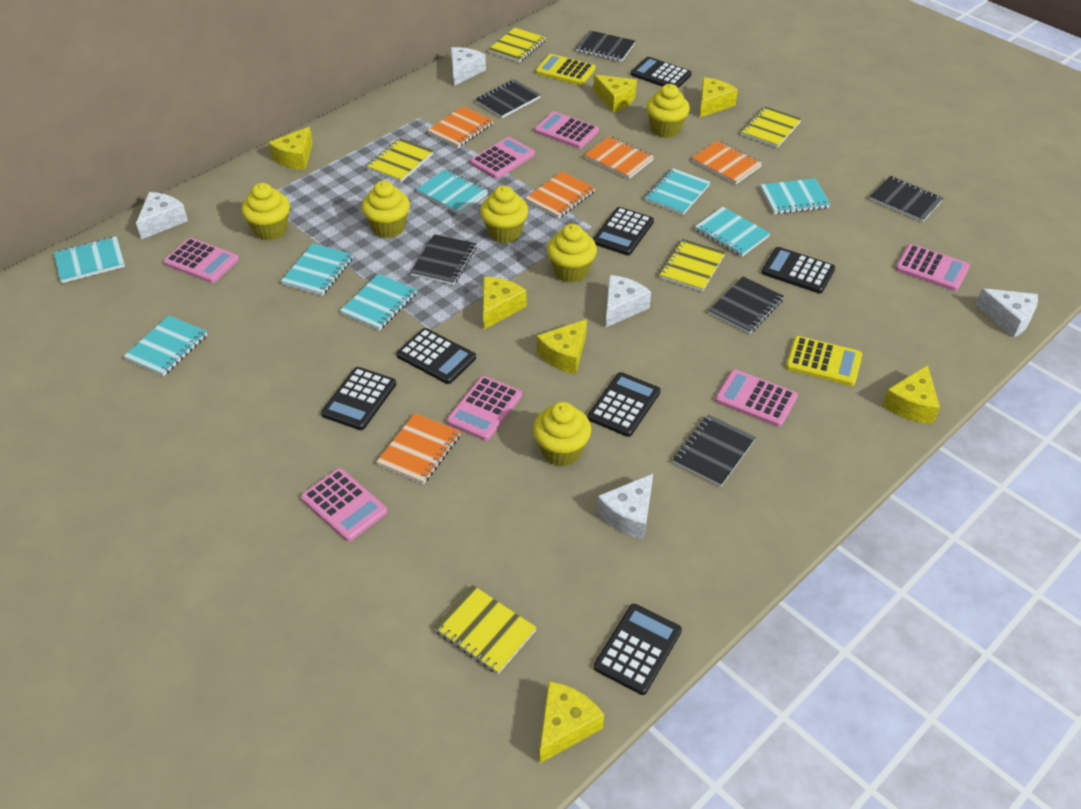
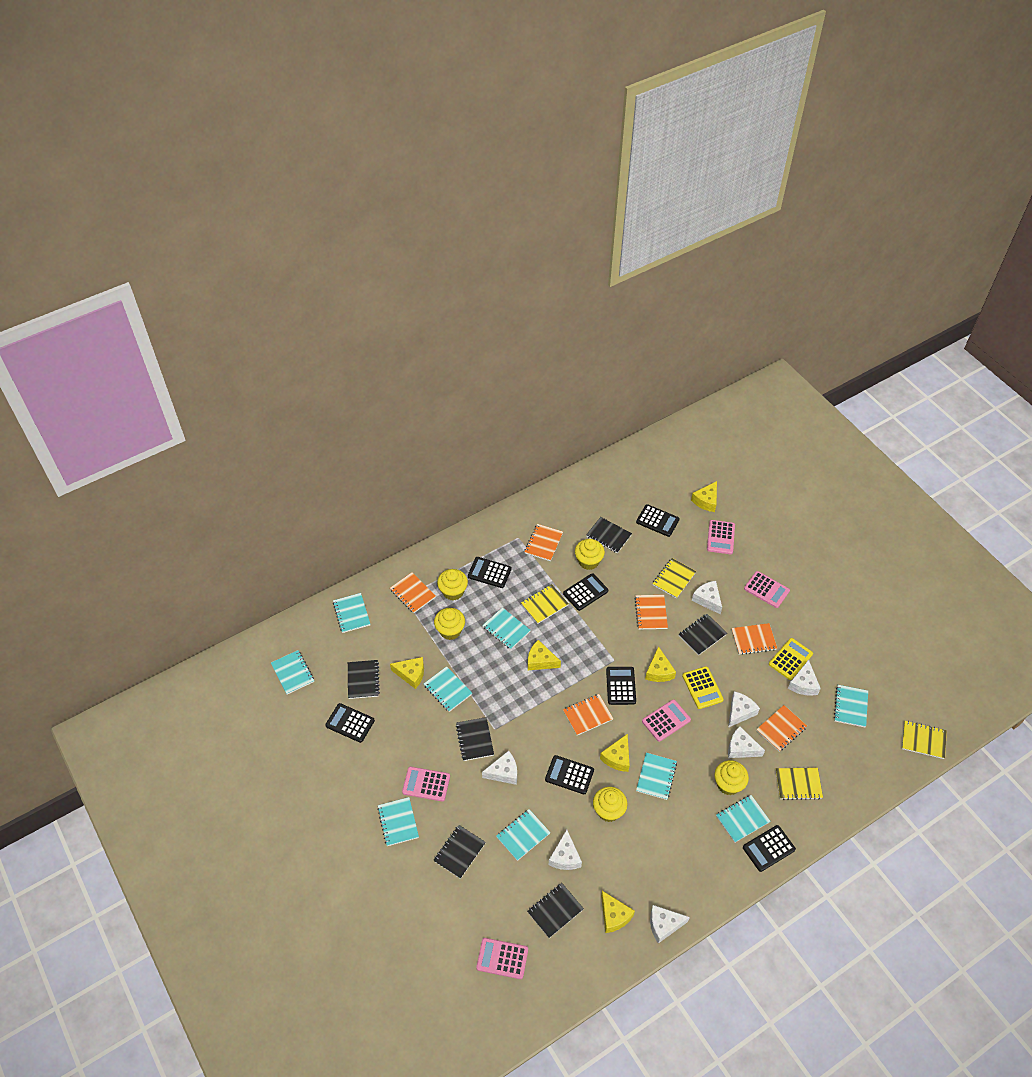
orange notebook: [376,413,461,484] [427,106,493,148] [525,171,595,219] [584,136,654,179] [692,140,762,184] = 5 -> [390,572,436,613] [525,524,563,561] [563,694,613,735] [635,595,668,629] [731,623,777,655] [756,705,807,751] = 6
pink calculator: [164,238,239,283] [301,468,388,541] [447,376,522,441] [470,137,535,179] [534,111,599,149] [715,369,798,427] [895,244,970,291] = 7 -> [402,767,450,802] [476,938,528,979] [642,699,691,742] [707,520,735,554] [744,571,790,608] = 5
turquoise notebook: [54,236,125,283] [124,315,207,376] [281,243,353,296] [340,274,417,331] [416,169,488,215] [645,168,710,215] [695,207,770,257] [760,178,831,214] = 8 -> [271,650,314,695] [333,593,370,633] [377,797,419,846] [424,666,472,712] [482,607,531,650] [496,809,551,861] [636,753,677,800] [716,795,770,843] [834,685,868,727] = 9
white cheese: [136,192,188,239] [451,47,486,86] [597,474,653,539] [606,275,651,327] [976,288,1038,338] = 5 -> [482,751,517,785] [549,830,582,870] [650,905,690,943] [692,581,722,614] [728,691,760,728] [728,726,765,758] [788,660,821,696] = 7
yellow cheese: [268,127,313,170] [483,277,527,329] [537,319,587,374] [540,681,604,763] [593,75,637,113] [700,77,738,117] [882,365,940,424] = 7 -> [390,657,424,689] [528,640,561,670] [600,734,630,772] [601,891,635,933] [645,646,676,682] [691,481,717,512] = 6
yellow cupcake: [241,183,290,241] [362,181,410,238] [480,186,528,243] [533,402,591,466] [547,224,597,283] [646,84,690,138] = 6 -> [434,608,465,640] [437,569,468,601] [575,539,605,570] [593,787,627,822] [714,760,749,795] = 5
yellow notebook: [367,138,434,182] [433,585,537,674] [488,28,546,63] [659,239,725,292] [741,106,802,148] = 5 -> [521,584,569,624] [652,558,696,599] [775,768,823,800] [902,721,947,759] = 4

